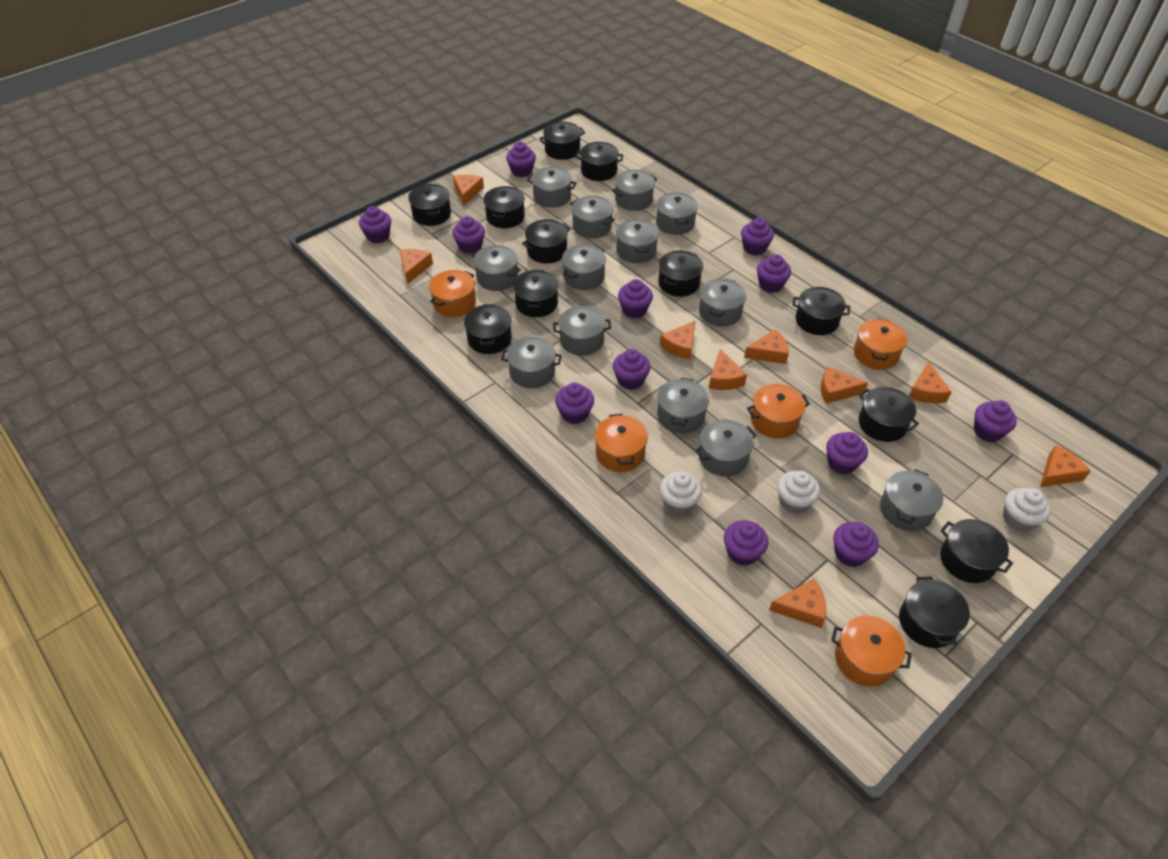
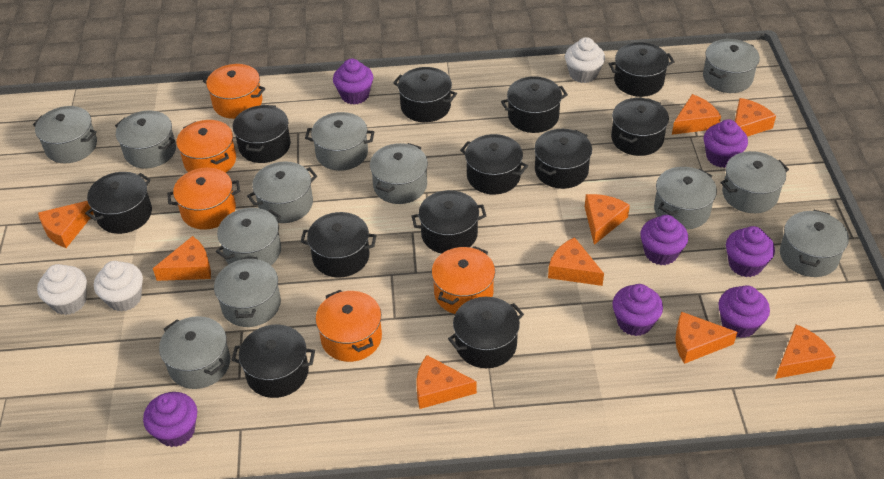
grey pot: [472,245,521,291] [501,337,562,388] [527,167,577,208] [553,306,611,356] [562,244,606,290] [570,196,615,238] [612,170,657,211] [616,219,659,263] [656,192,698,235] [657,378,709,434] [695,419,757,476] [699,278,746,327] [880,469,943,531] = 13 -> [33,106,97,163] [115,111,176,168] [159,316,230,389] [214,257,281,327] [216,208,281,265] [247,162,317,223] [305,112,374,171] [370,143,428,204] [654,167,717,230] [703,39,760,93] [720,151,789,213] [780,210,849,277] = 12
purple cupcake: [359,206,391,243] [452,216,485,254] [506,142,536,177] [555,383,594,424] [613,349,651,390] [618,279,653,319] [724,520,768,566] [741,218,774,255] [757,254,791,293] [826,432,868,475] [833,522,879,567] [974,400,1017,442] = 12 -> [143,392,197,447] [333,59,373,105] [612,284,663,336] [640,215,688,265] [704,119,748,168] [718,285,770,338] [726,226,775,277] = 7

